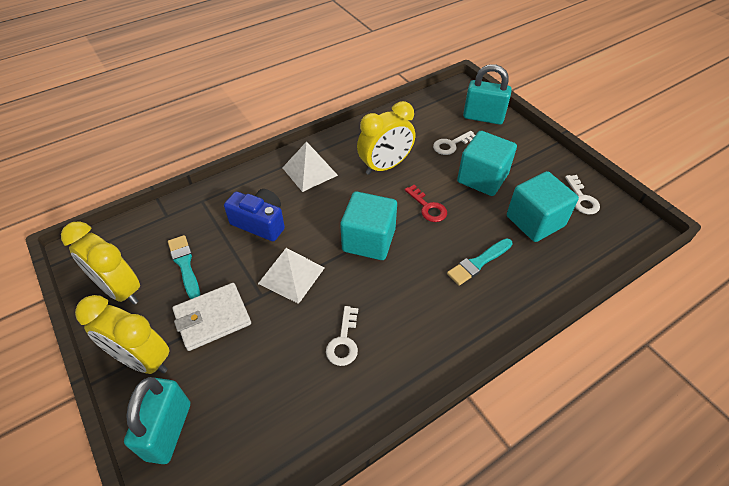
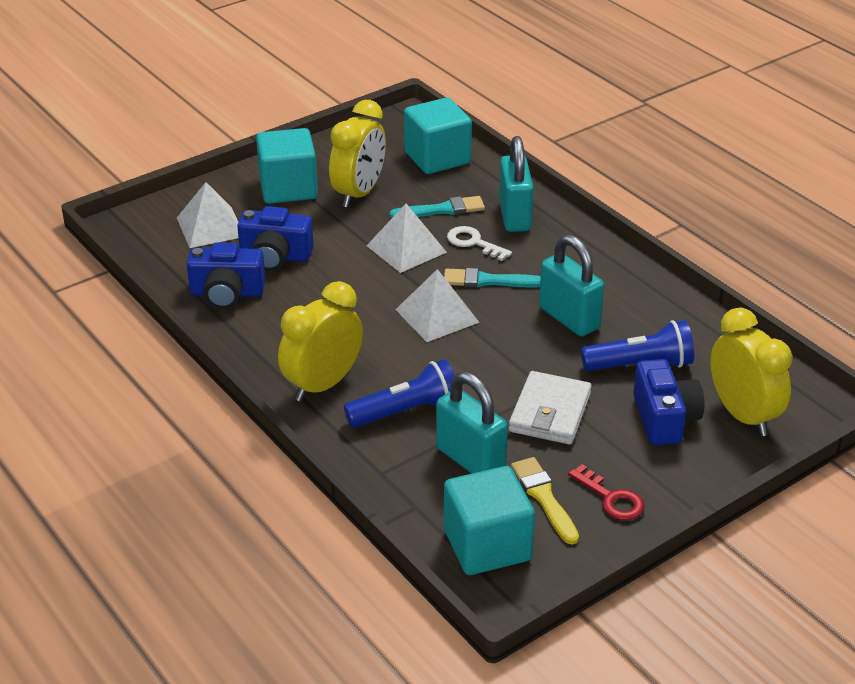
blue camera: [224,189,285,241] = 1 -> [187,242,265,309] [237,206,314,271] [633,359,704,445] = 3
blue flashlight: none = 0 -> [344,359,455,428] [581,320,694,371] = 2
turquoise padlock: [124,377,190,464] [463,64,512,124] = 2 -> [436,372,508,474] [499,136,534,232] [539,235,604,336] = 3
white key: [326,306,358,366] [433,131,475,155] [565,175,600,214] = 3 -> [447,226,512,261] = 1
white pyramid: [258,248,324,304] [282,142,338,192] = 2 -> [177,182,238,248] [366,204,447,273] [395,269,479,342] = 3
yellow brush: none = 0 -> [511,457,579,544] = 1

